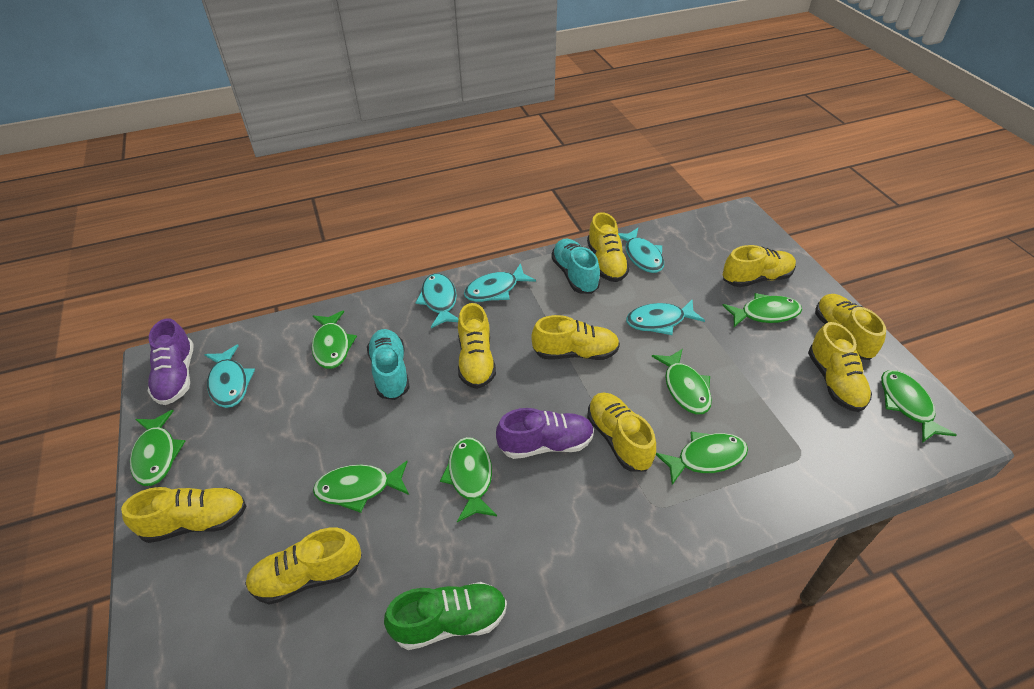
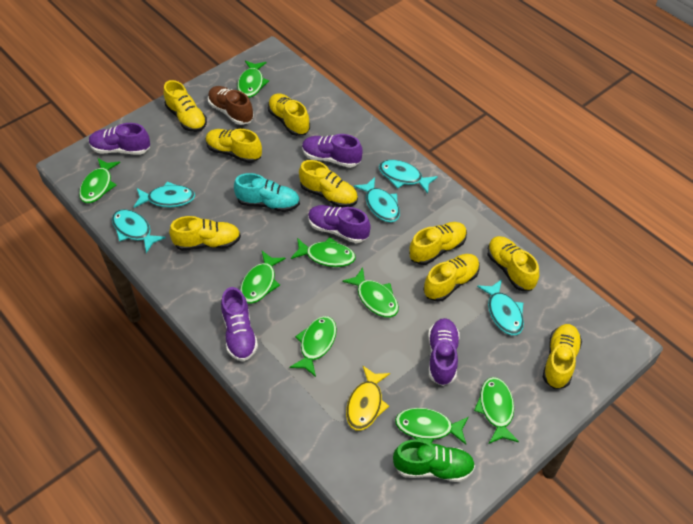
brown shoe: none = 0 -> [208,86,254,125] = 1
purple shoe: [148,318,194,405] [496,408,594,459] = 2 -> [89,123,150,155] [221,287,258,361] [302,134,363,168] [308,205,371,243] [428,318,460,386] = 5
turquoise shoe: [367,329,410,400] [551,239,600,294] = 2 -> [234,173,300,212] = 1
yellow fish: none = 0 -> [346,366,390,431] = 1

